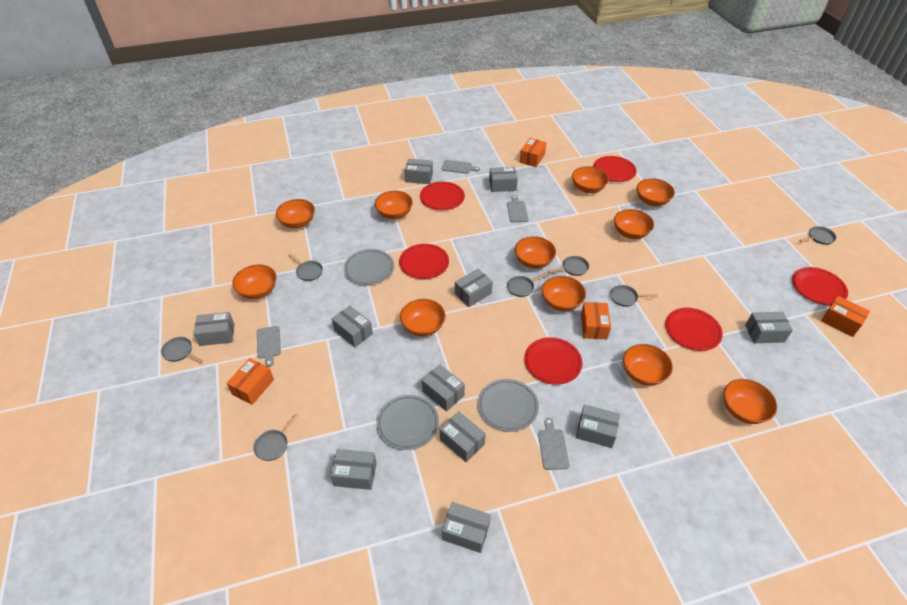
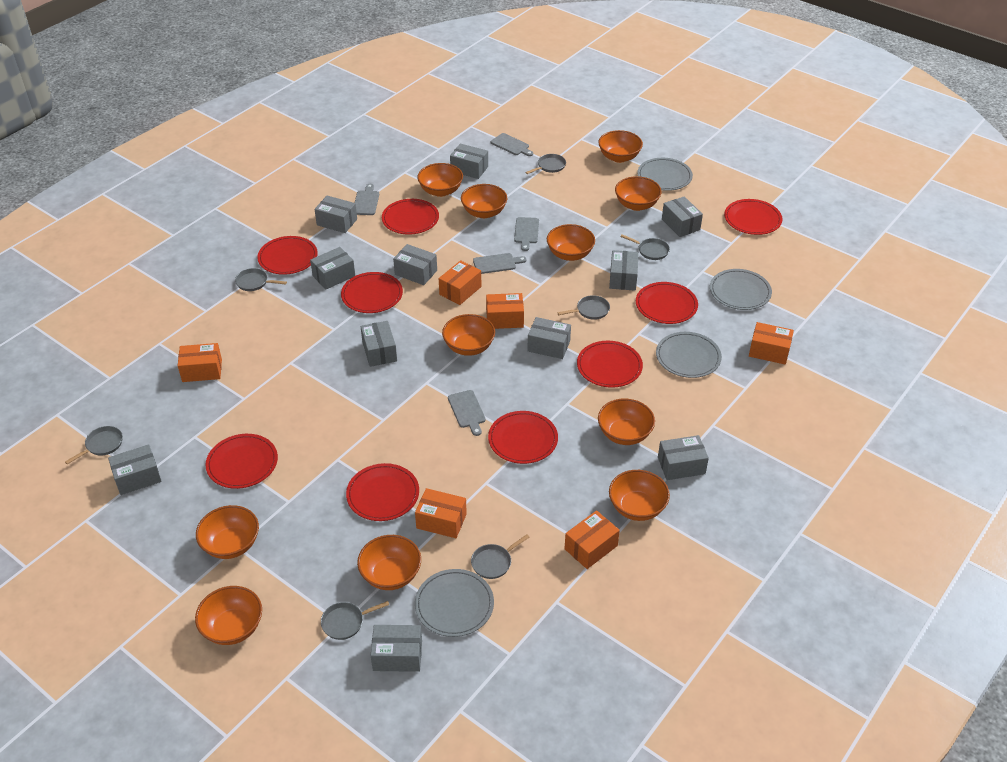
grey cutting board: [257,326,281,367] [442,160,480,174] [507,195,528,222] [538,418,569,470] = 4 -> [355,184,379,215] [448,390,486,436] [473,253,527,274] [491,133,533,156] [514,217,539,251] = 5
grey plate: [344,249,394,285] [376,395,439,450] [478,379,539,432] = 3 -> [415,569,494,637] [637,158,693,191] [656,332,722,378] [710,269,772,310] = 4
orange box: [227,358,274,405] [520,138,546,167] [581,302,611,339] [821,296,870,337] = 4 -> [178,343,222,382] [415,488,467,538] [439,260,481,305] [486,293,524,329] [565,510,620,569] [749,322,794,365] = 6
red plate: [399,244,449,279] [420,182,465,210] [524,337,582,385] [593,156,637,182] [665,308,723,351] [792,267,848,305] = 6 -> [205,434,278,489] [257,236,318,275] [341,272,403,313] [346,463,419,521] [382,199,439,235] [488,411,558,464] [577,341,643,388] [636,282,698,324] [724,199,782,235] = 9

